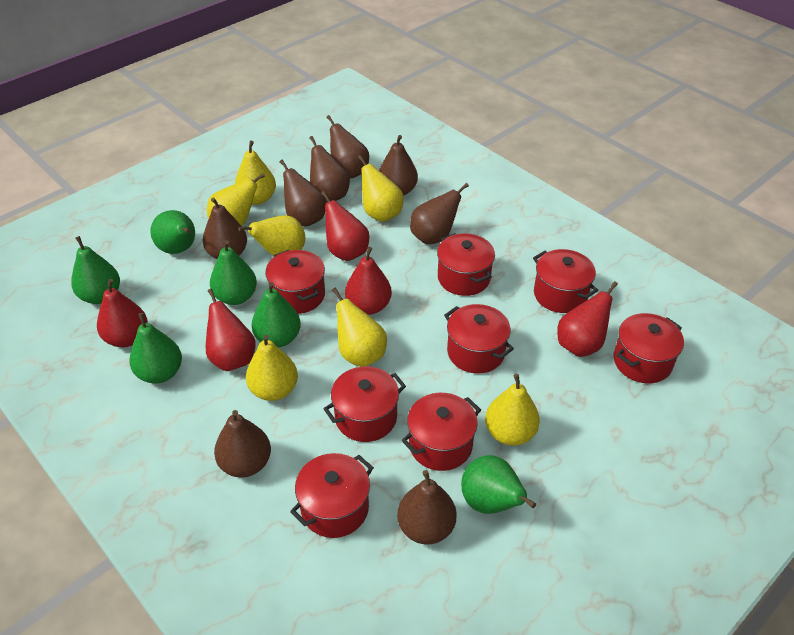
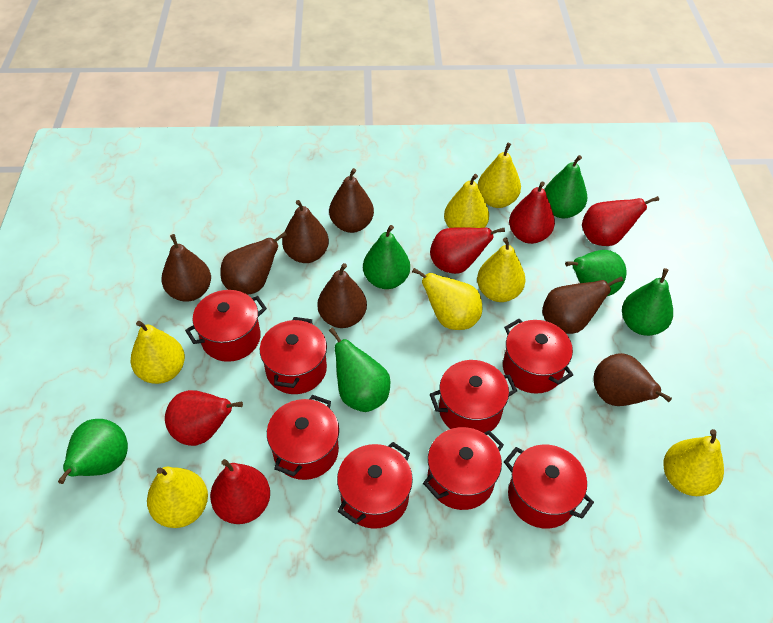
brown pear: [203,197,247,259] [214,410,271,478] [279,160,326,226] [309,136,350,203] [326,115,369,178] [379,135,418,196] [397,470,457,544] [410,183,469,244] = 8 -> [161,234,211,302] [220,232,287,295] [282,200,329,263] [317,263,367,328] [329,168,374,233] [542,276,623,334] [594,353,672,406] = 7

